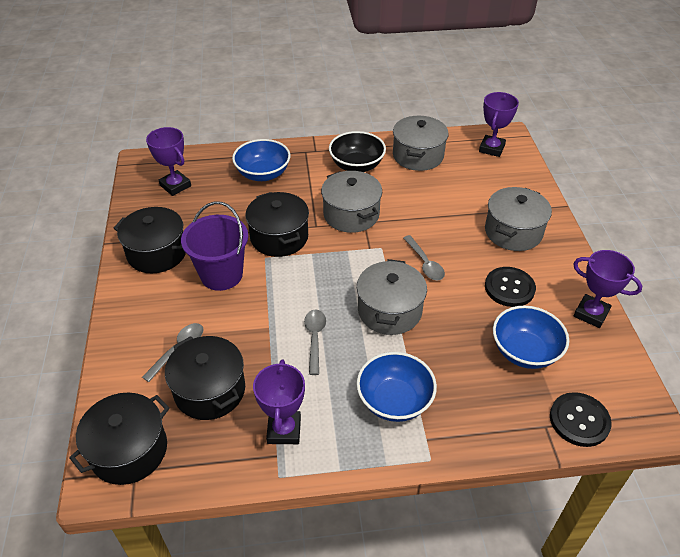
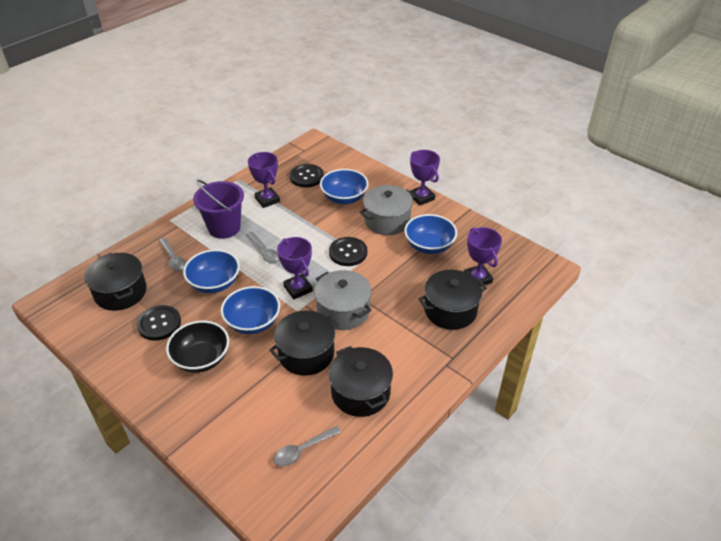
black button: [485,267,536,307] [550,392,612,447] = 2 -> [136,305,181,341] [290,164,324,188] [329,237,367,266] = 3
blue bowl: [232,139,290,181] [356,352,437,422] [493,306,569,369] = 3 -> [183,249,240,293] [221,286,280,334] [320,169,369,204] [404,214,457,254] = 4
grey pot: [321,171,382,233] [357,259,427,335] [393,116,449,171] [485,187,552,251] = 4 -> [314,270,372,330] [360,185,415,235] = 2

